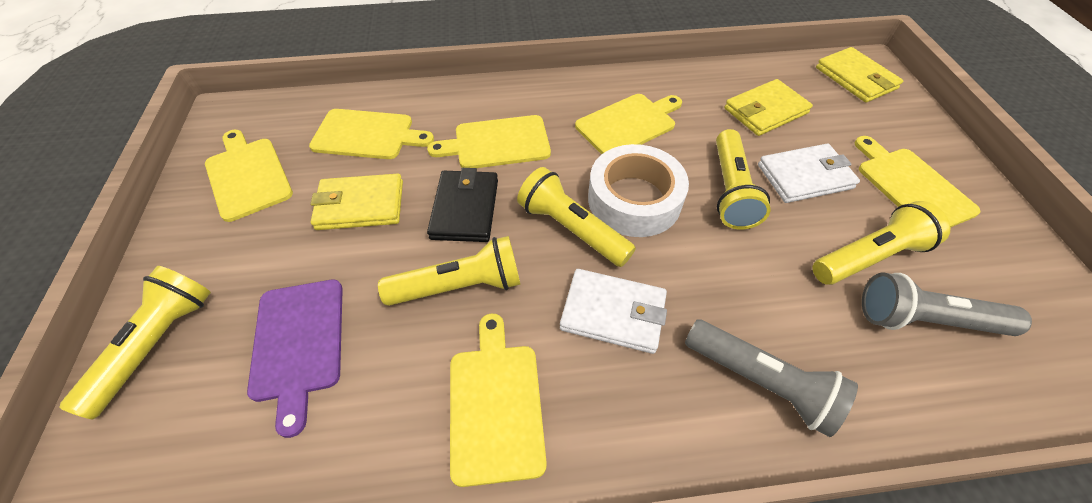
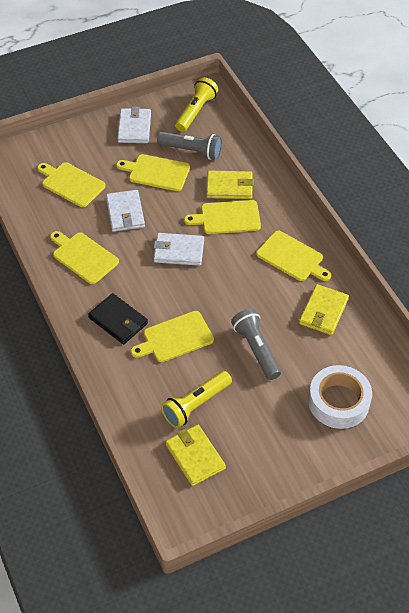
purple cutting board: [247,280,343,438] = 1 -> none = 0
white wallet: [560,269,667,354] [758,144,860,203] = 2 -> [106,190,145,232] [117,107,151,143] [154,233,204,266] = 3
yellow flashlight: [59,266,211,419] [378,236,521,306] [517,167,636,267] [716,129,770,229] [812,201,950,285] = 5 -> [161,371,232,428] [175,77,218,132] = 2

